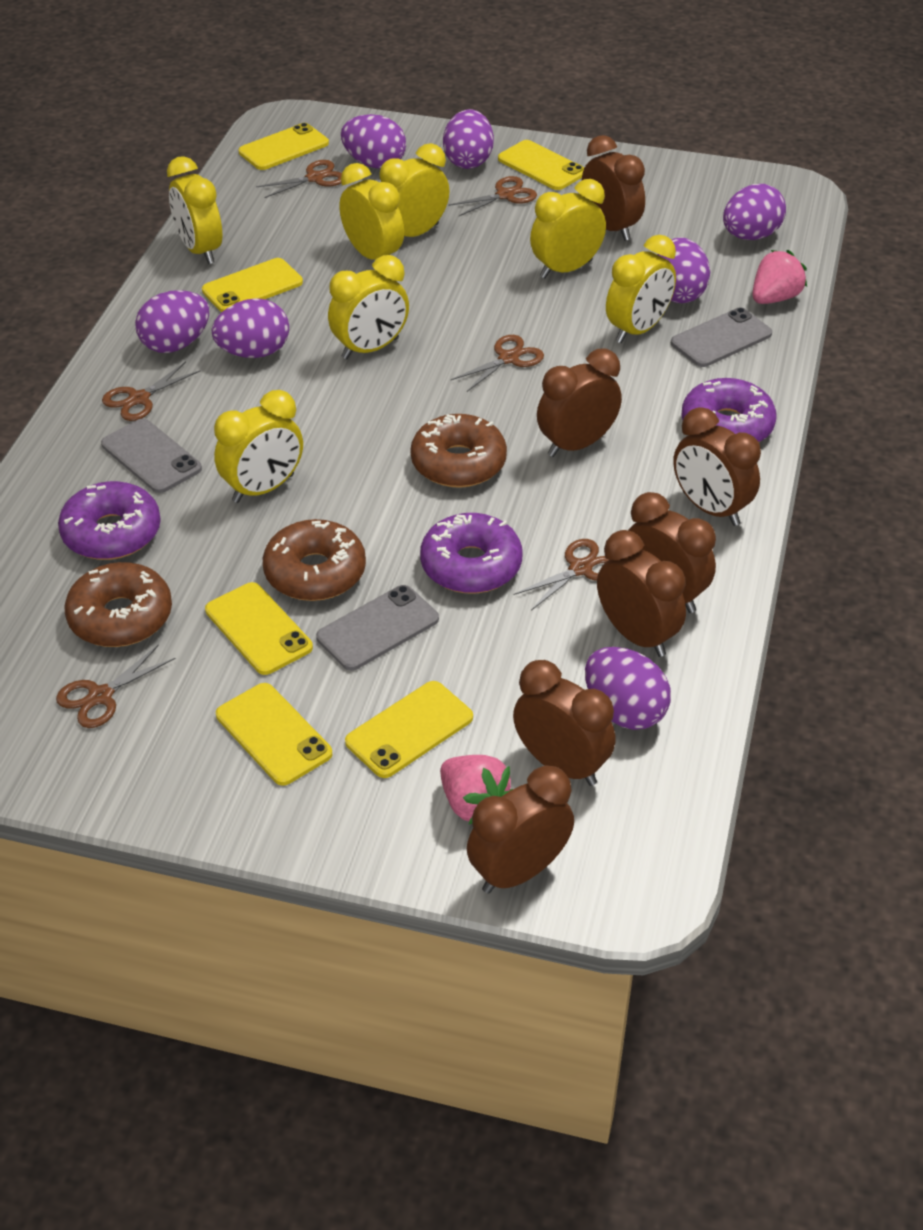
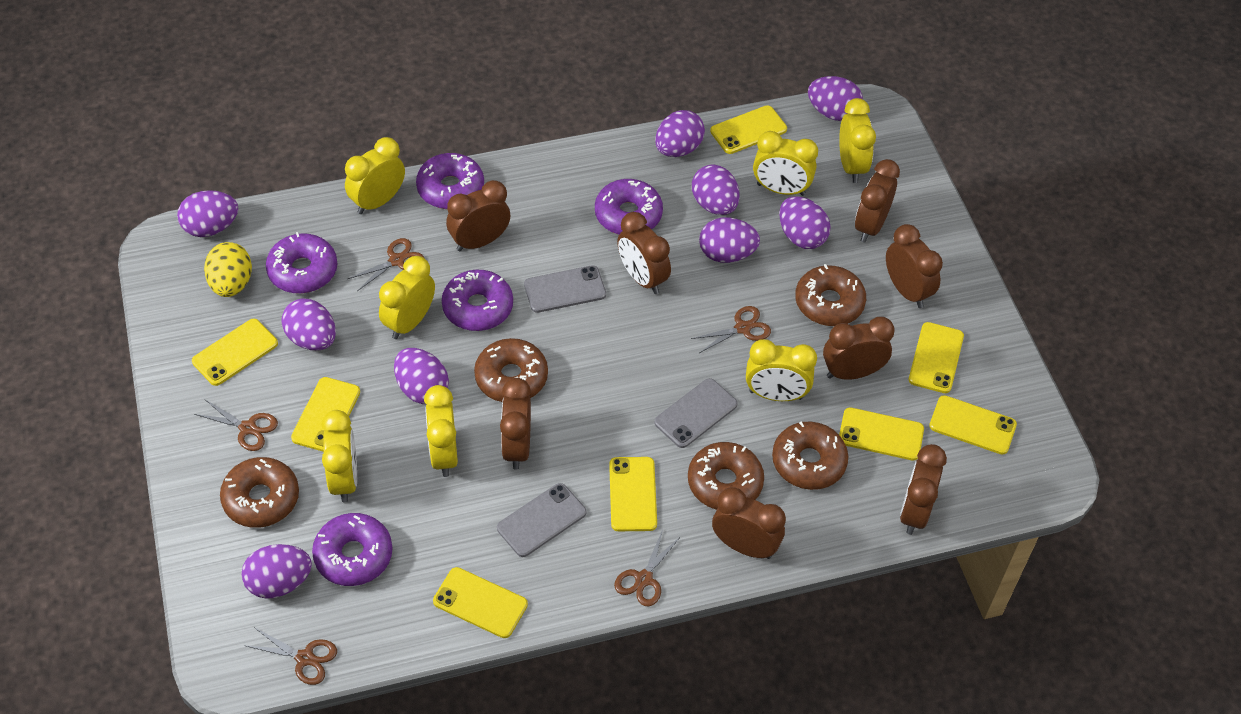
brown clock: [467,765,574,894] [513,660,616,786] [537,348,622,457] [582,135,645,241] [597,530,686,657] [628,492,716,613] [673,407,761,526] = 7 -> [446,180,510,251] [500,378,531,470] [617,212,671,294] [712,487,786,559] [823,317,895,380] [855,159,900,243] [886,224,943,308] [900,444,947,535] = 8
brown donut: [64,562,172,647] [263,519,366,601] [410,414,507,488] = 3 -> [220,457,299,528] [474,338,548,402] [688,442,764,510] [772,421,849,490] [795,264,866,326] = 5
brown scissors: [56,644,175,728] [102,362,201,421] [256,160,342,198] [448,176,537,216] [451,335,544,392] [514,539,609,611] = 6 -> [194,399,278,451] [246,627,337,685] [348,238,424,291] [614,529,681,606] [691,306,771,353] = 5
pink strawberry: [440,755,513,824] [752,250,807,304] = 2 -> none = 0
purple donut: [58,481,161,560] [420,513,522,593] [682,378,776,442] = 3 -> [266,232,337,294] [312,513,392,586] [416,153,484,209] [442,270,513,331] [595,179,663,235] = 5
purple egg: [135,290,209,353] [212,298,289,358] [341,114,406,169] [443,109,494,169] [585,647,671,730] [658,237,710,303] [723,184,786,240] = 7 -> [177,190,238,237] [241,544,312,599] [281,298,336,350] [394,348,449,404] [655,110,705,157] [692,165,740,215] [699,217,760,263] [779,196,831,249] [808,76,863,121] = 9
yellow egg: none = 0 -> [204,242,252,297] = 1
yellow phone: [202,258,303,312] [205,582,313,675] [216,683,332,786] [239,123,329,170] [345,681,473,778] [498,140,584,190] = 6 -> [192,319,278,386] [291,377,360,452] [433,567,528,638] [609,457,657,531] [710,105,787,154] [839,407,924,460] [909,322,964,393] [929,395,1017,455] = 8

